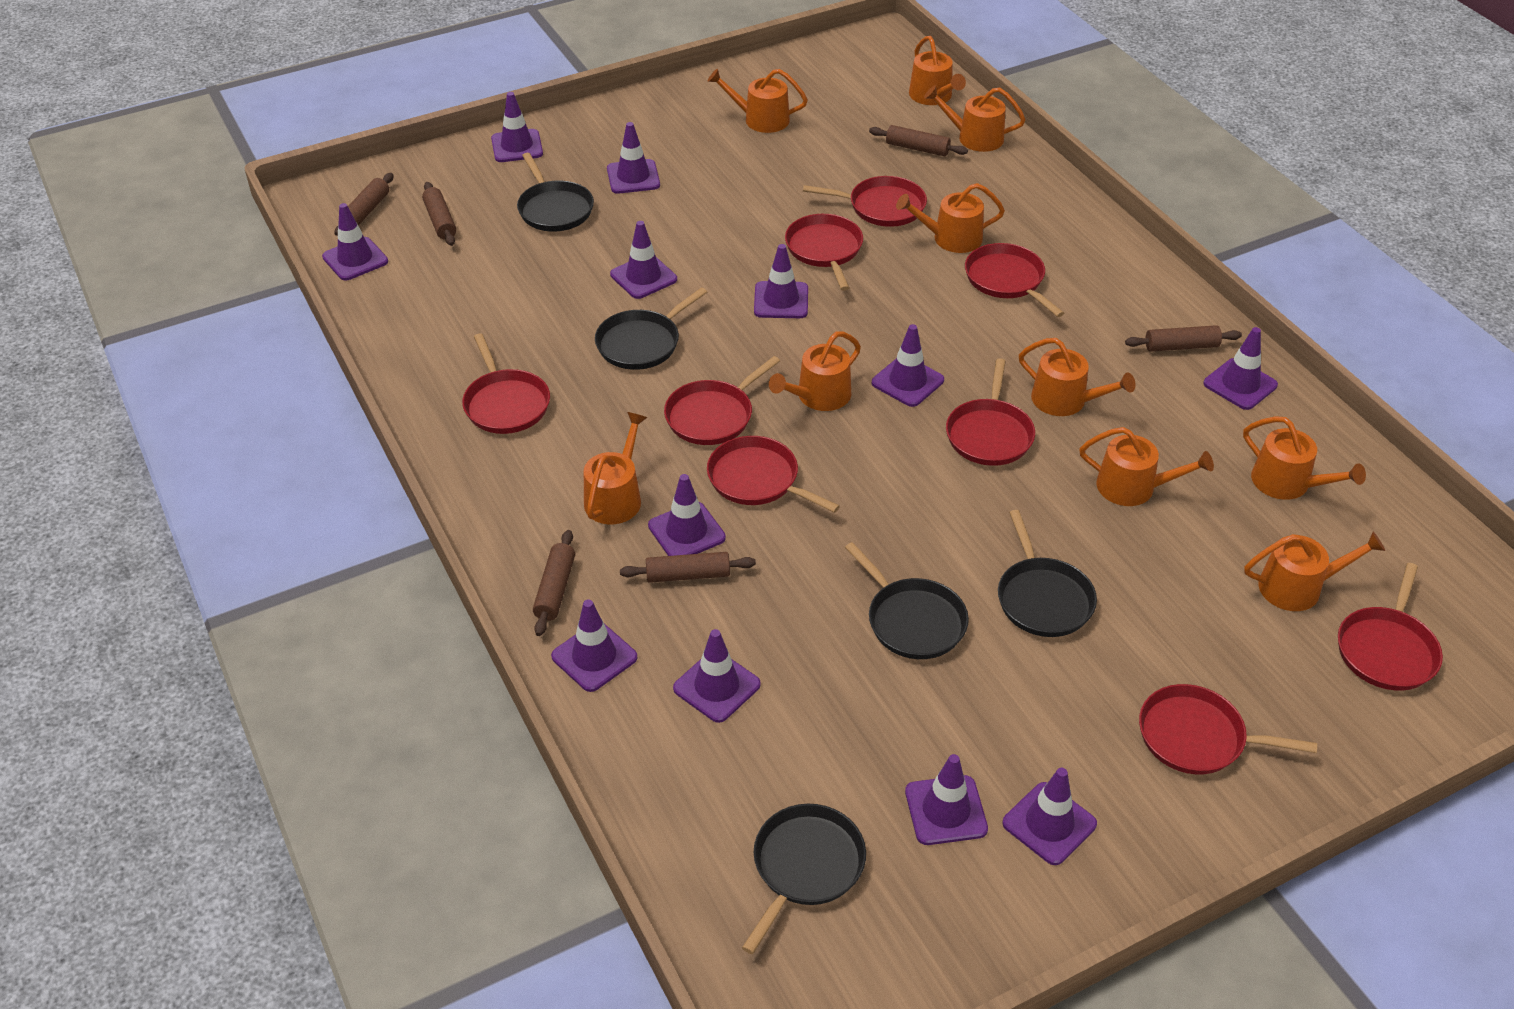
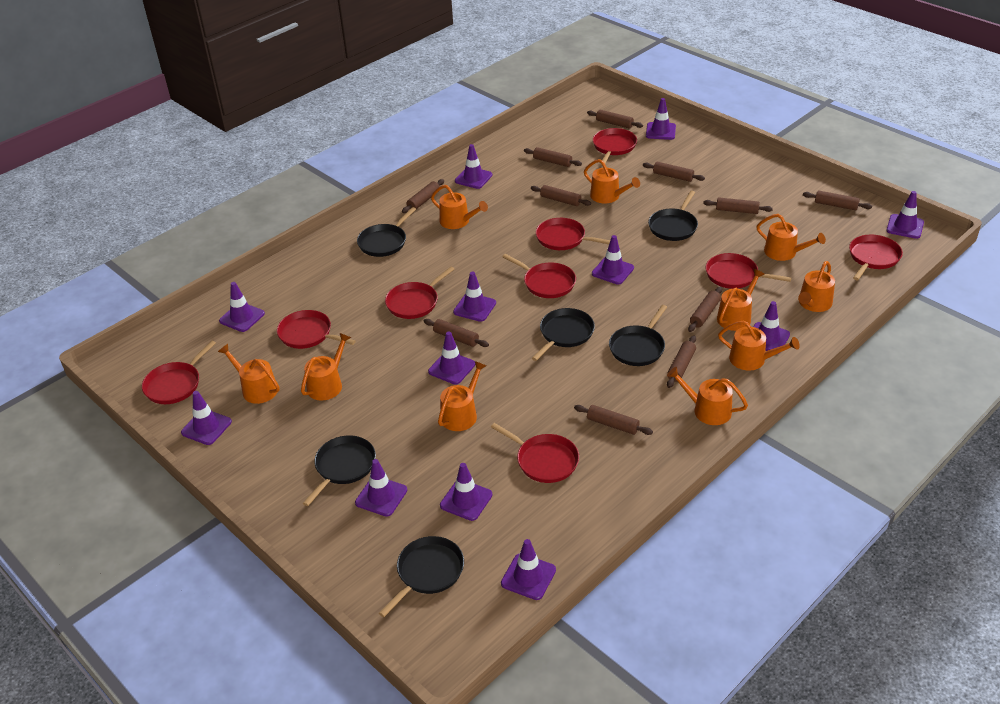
black pan: [517,153,594,232] [595,287,707,370] [742,804,866,954] [845,542,969,659] [998,510,1097,637] = 5 -> [303,436,376,506] [357,207,416,257] [379,536,464,617] [532,308,595,361] [609,305,667,366] [648,191,698,241] = 6
brown rolling pin: [334,173,394,236] [422,182,456,246] [533,530,575,636] [620,552,756,583] [869,125,968,157] [1125,325,1242,352] = 6 -> [402,179,444,213] [424,319,489,347] [524,147,582,167] [531,185,591,206] [574,405,653,435] [587,110,643,129] [643,162,705,182] [667,336,696,388] [688,287,722,332] [703,197,773,214] [803,190,872,210] = 11

